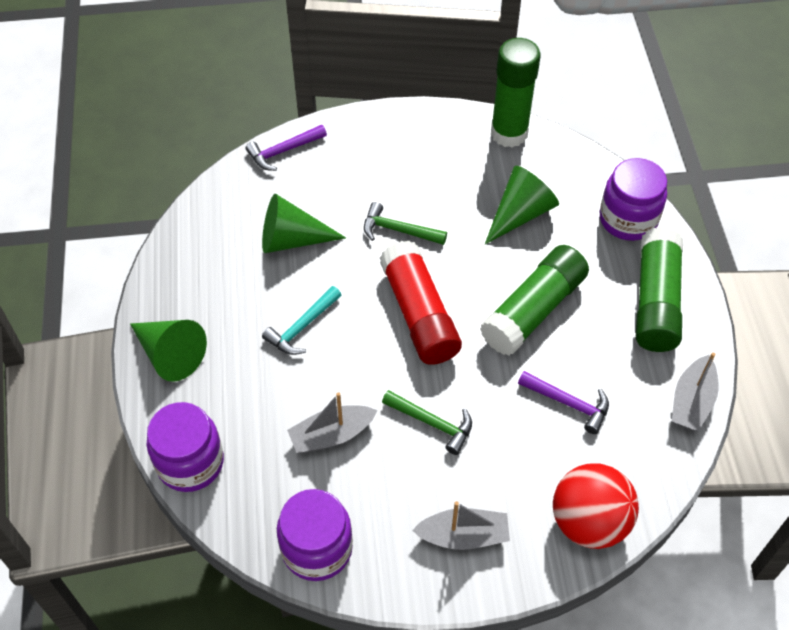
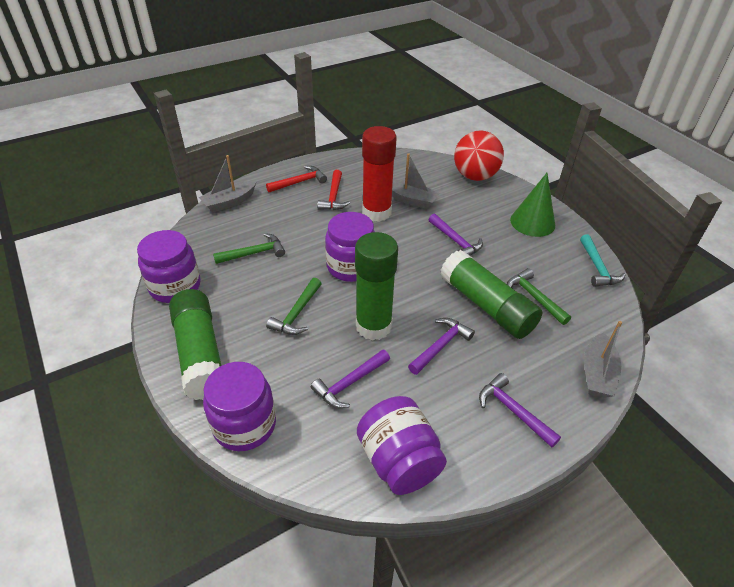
green cone: [130,320,207,382] [262,194,346,253] [485,166,559,244] = 3 -> [510,173,555,237] = 1
green hammer: [364,202,447,245] [382,390,472,455] = 2 -> [213,233,285,264] [266,278,322,335] [507,268,571,325] = 3
purple hammer: [246,125,327,171] [518,371,609,434] = 2 -> [311,349,390,408] [408,318,475,375] [428,214,483,256] [479,373,561,447] = 4
purple jar: [147,402,224,492] [277,489,353,581] [600,158,667,241] = 3 -> [137,230,201,303] [203,362,276,451] [325,212,375,282] [357,396,447,495] = 4
red hammer: none = 0 -> [266,166,327,192] [317,170,350,210] = 2

